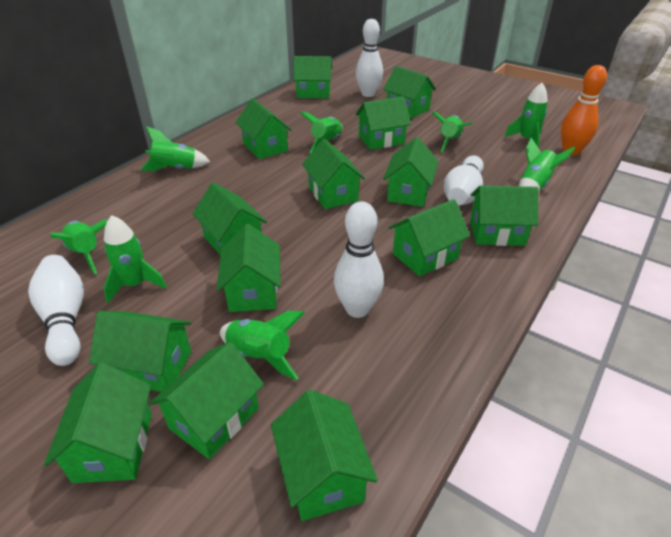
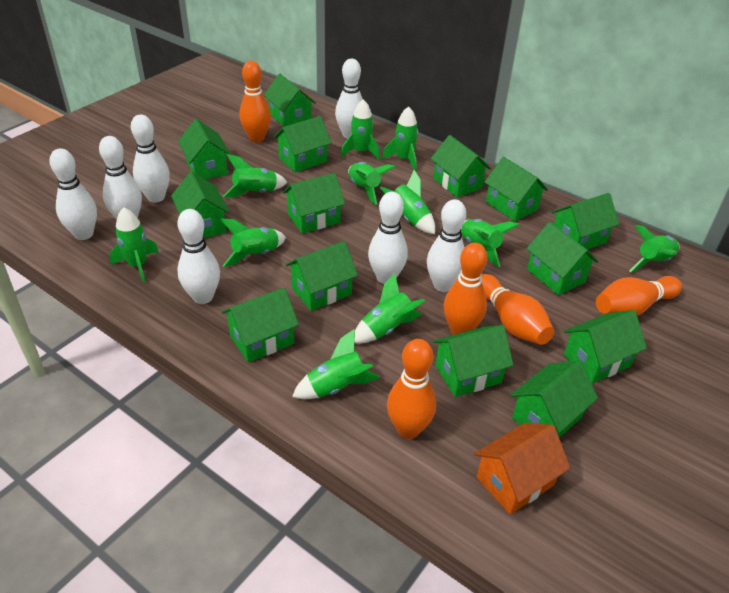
green rocket: [50,219,108,274] [104,215,167,303] [140,126,210,171] [220,311,305,380] [300,112,343,153] [432,111,472,153] [504,83,548,147] [519,138,575,192] = 8 -> [110,207,159,283] [220,219,286,267] [223,154,287,198] [292,329,380,399] [341,99,380,160] [348,162,396,205] [355,273,425,344] [380,170,435,234] [382,106,418,171] [461,219,520,267] [629,225,680,272] = 11
orange bowling pin: [561,65,607,156] = 1 -> [240,61,271,142] [387,339,436,439] [444,243,487,335] [481,274,554,345] [596,276,682,316] = 5
orange house: none = 0 -> [474,423,570,515] = 1
white bowling pin: [28,255,84,366] [334,202,384,318] [356,19,383,97] [444,155,484,206] = 4 -> [49,148,97,240] [99,136,142,219] [131,114,170,203] [177,209,220,304] [335,59,362,139] [368,192,408,284] [427,199,466,292] = 7

